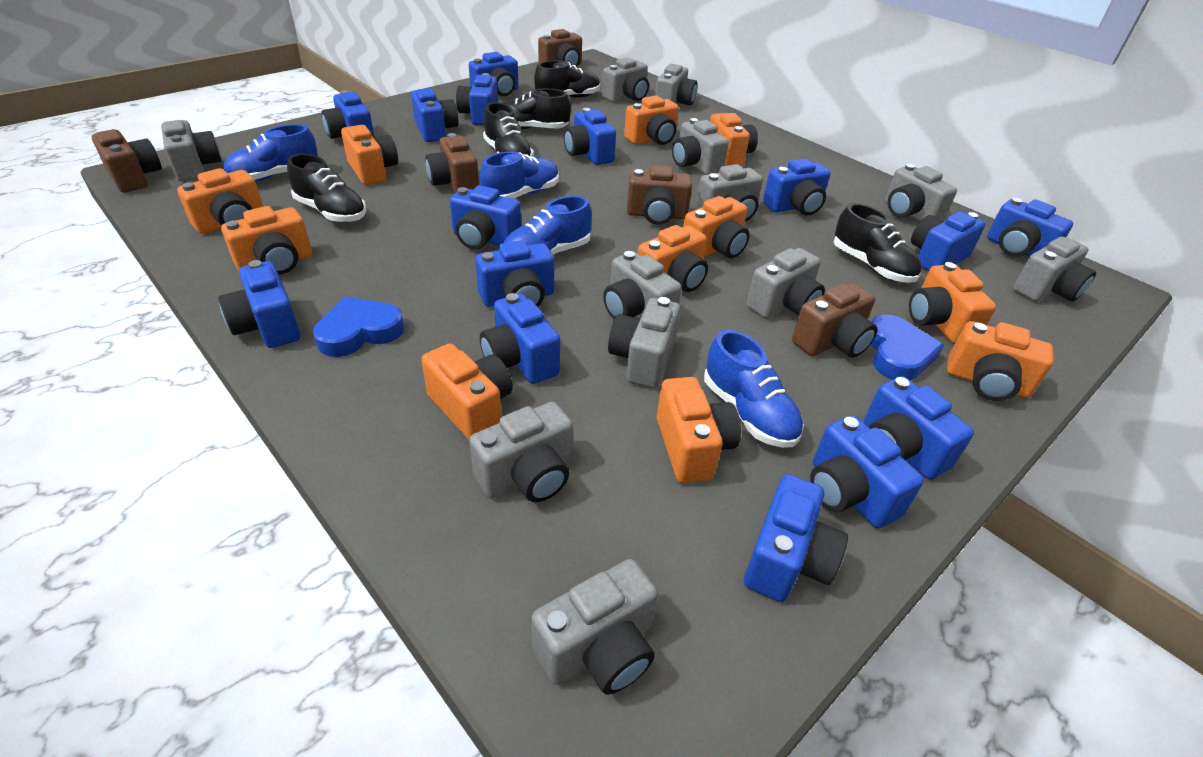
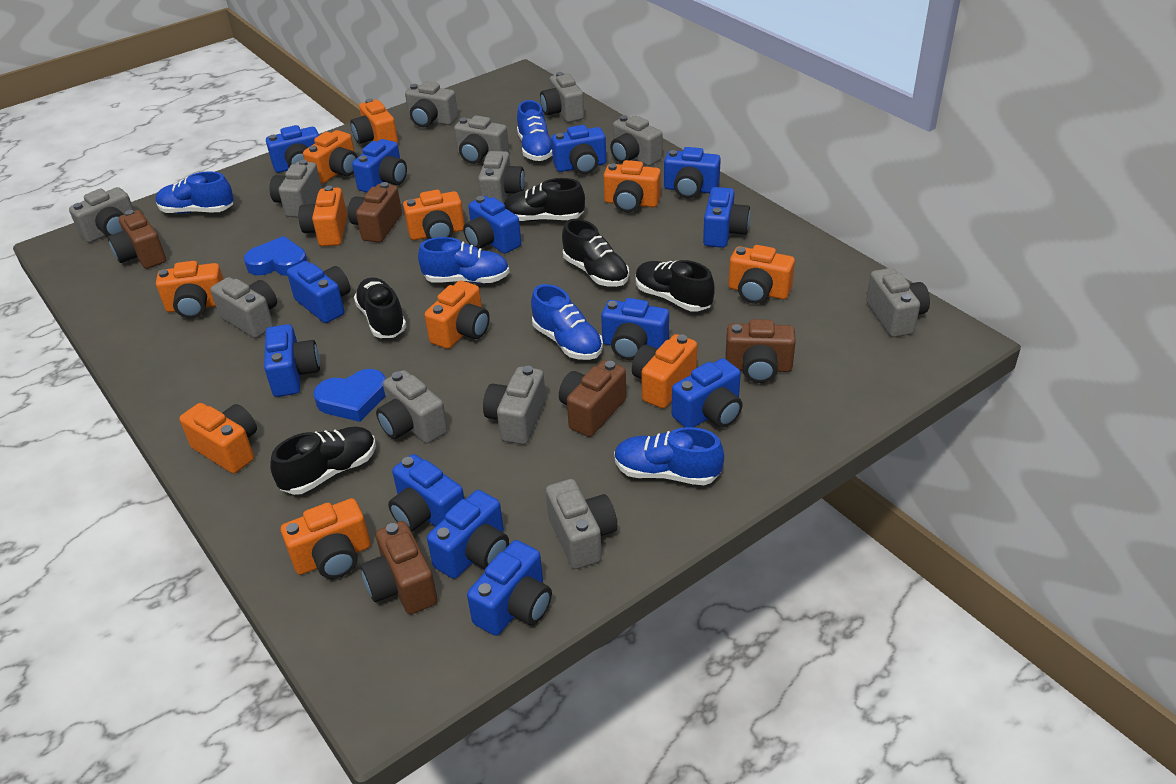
blue camera: [218,260,300,348] [322,90,374,139] [411,88,458,142] [450,185,521,250] [456,73,498,125] [469,52,518,96] [475,240,554,307] [480,293,560,384] [564,108,616,165] [744,474,848,602] [763,159,830,216] [810,415,924,528] [864,376,974,480] [911,212,986,271] [987,198,1073,257] = 15 -> [264,324,320,397] [266,125,319,173] [287,261,350,323] [352,139,407,192] [388,454,464,532] [427,490,509,579] [463,196,521,254] [467,540,552,636] [551,125,606,174] [601,298,669,360] [664,147,721,198] [672,358,743,428] [703,187,750,248] = 13
blue shoe: [224,124,318,182] [480,152,559,199] [504,196,592,255] [704,330,804,448] = 4 -> [156,171,234,214] [418,237,510,284] [517,100,552,161] [531,284,603,360] [614,427,724,485] = 5

